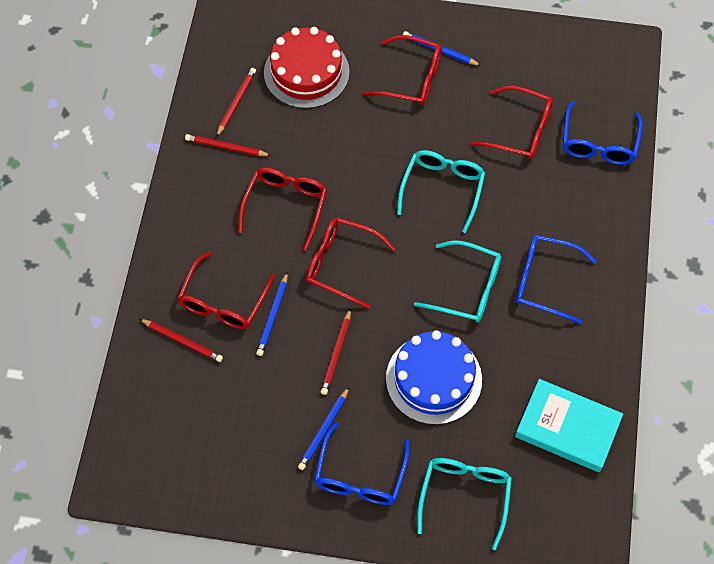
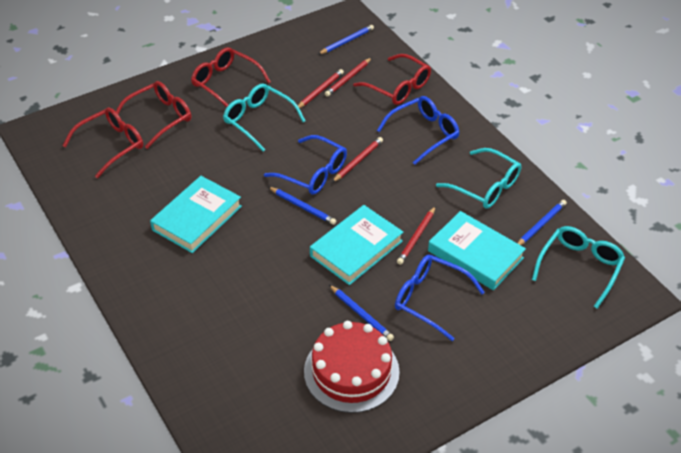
blue cake: [386,330,482,425] = 1 -> none = 0
blue pencil: [256,272,288,356] [298,387,349,470] [403,31,481,66] = 3 -> [269,187,336,225] [318,25,374,54] [329,285,394,341] [517,200,567,245] = 4
red glasses: [177,251,275,329] [238,168,327,251] [306,217,396,309] [363,35,442,106] [470,86,553,160] = 5 -> [63,107,143,178] [116,81,191,149] [191,47,271,108] [353,54,431,105] = 4
turquoise book: [515,379,623,473] = 1 -> [150,176,242,253] [310,205,403,285] [428,211,526,290] = 3

